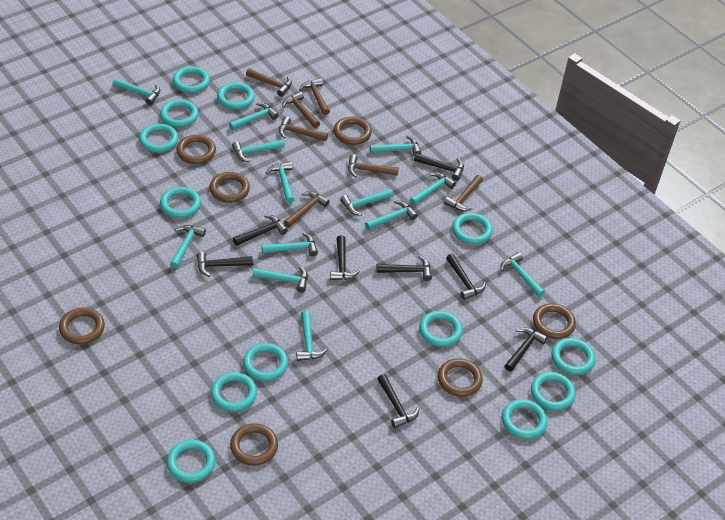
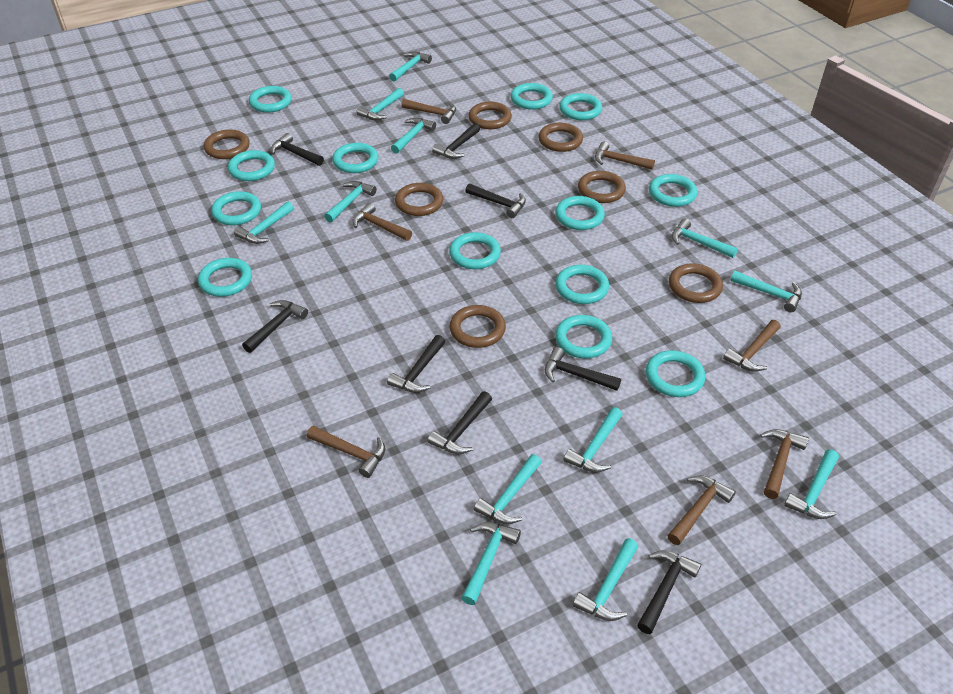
turquoise hammer: [113,78,160,105] [170,225,206,268] [229,103,279,130] [232,139,285,162] [252,266,308,293] [262,232,318,256] [266,161,295,203] [296,311,328,361] [340,188,393,216] [365,200,418,230] [370,135,421,156] [410,172,456,205] [500,252,545,297] = 13 -> [234,202,294,244] [324,181,377,223] [356,88,404,120] [389,52,432,82] [391,118,436,154] [461,522,521,605] [474,454,542,524] [564,407,623,473] [573,538,638,621] [672,218,738,258] [730,271,802,313] [784,449,839,519] = 12

